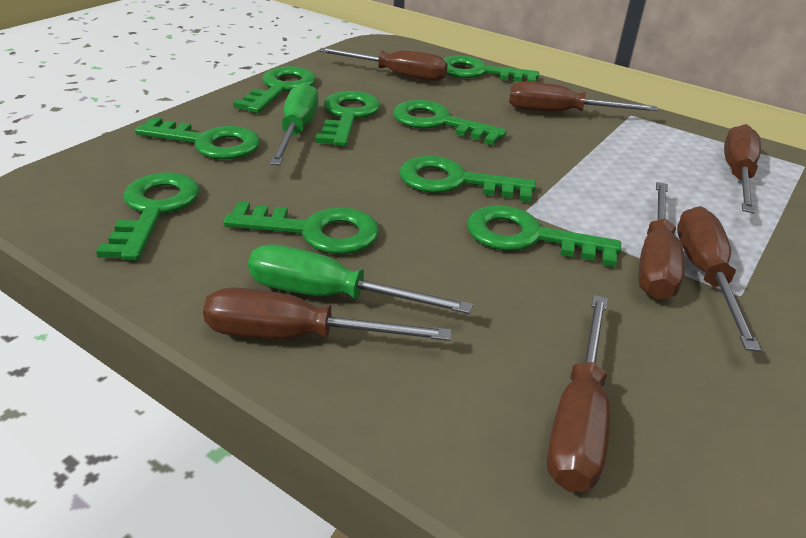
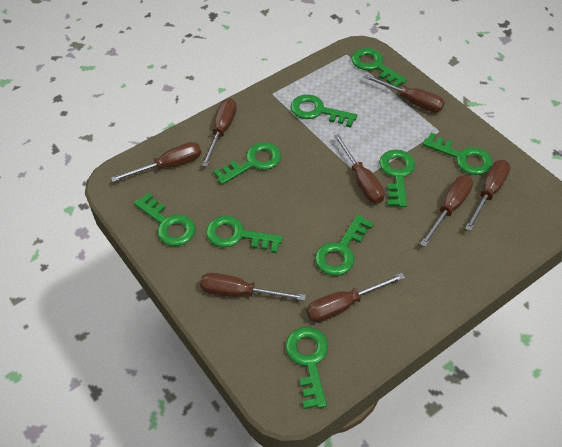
brown screwdriver: [203,287,451,341] [318,48,448,81] [509,81,658,112] [547,295,610,492] [638,182,685,300] [677,206,761,352] [724,124,761,213] = 7 -> [111,142,201,182] [200,273,306,301] [202,98,237,167] [307,273,405,322] [334,134,385,204] [364,74,445,112] [420,175,473,247] [465,160,510,231] = 8
green screwdriver: [248,244,473,314] [269,82,319,165] = 2 -> none = 0

